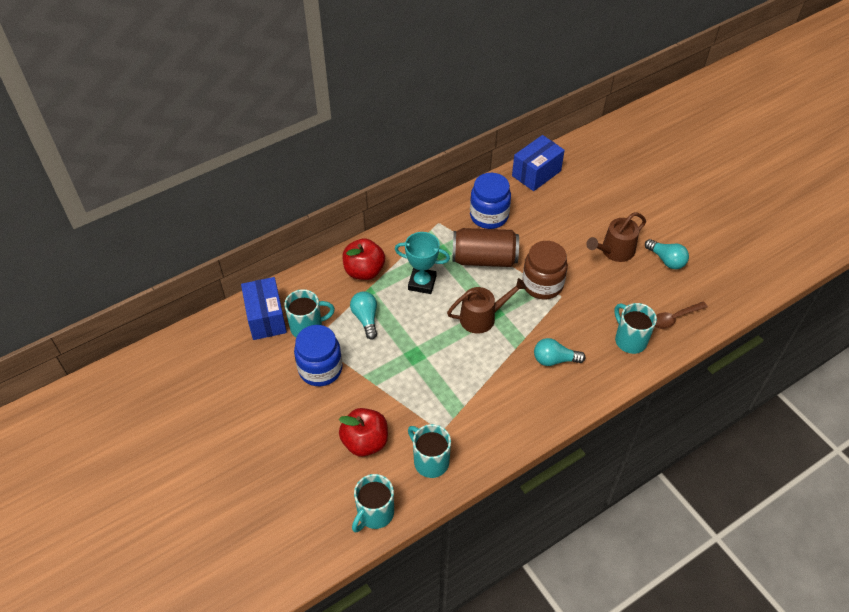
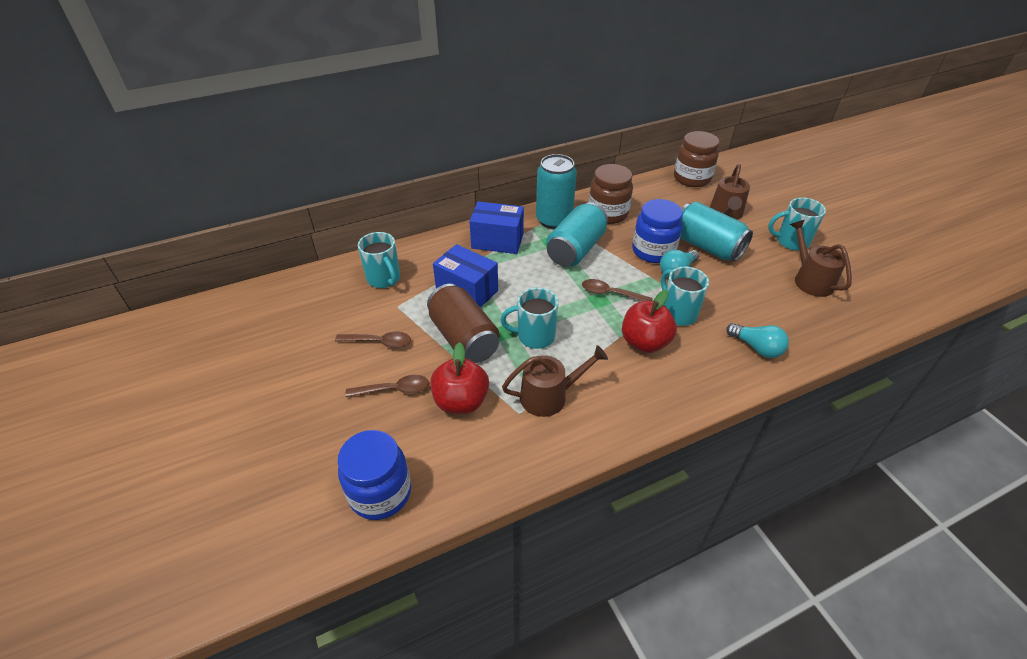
brown jar: [522,241,568,299] = 1 -> [589,164,633,224] [674,131,719,187] = 2
brown spoon: [655,301,708,329] = 1 -> [335,332,411,348] [345,375,429,397] [582,279,652,301] = 3
brown watering can: [447,278,527,334] [586,213,646,262] = 2 -> [502,345,608,417] [710,164,750,220] [790,220,852,297] = 3
turquoise can: none = 0 -> [536,154,577,229] [546,202,608,266] [680,202,753,262] = 3
turquoise light bulb: [350,291,377,339] [534,338,585,366] [645,239,689,269] = 3 -> [660,250,699,277] [726,323,789,358] = 2
turquoise trophy: [395,232,450,294] = 1 -> none = 0

